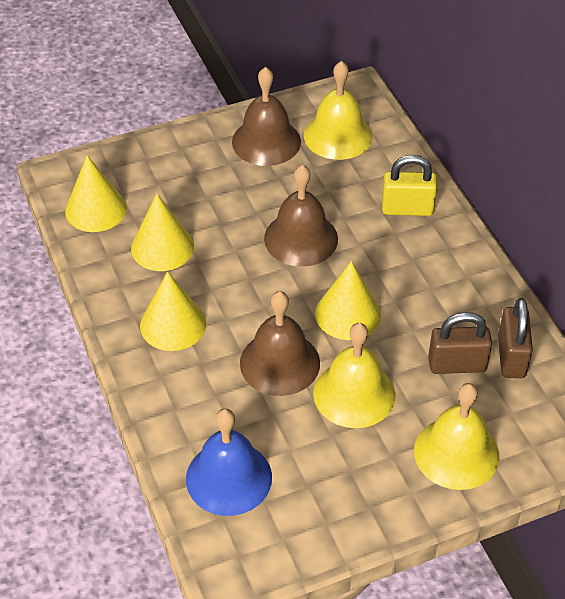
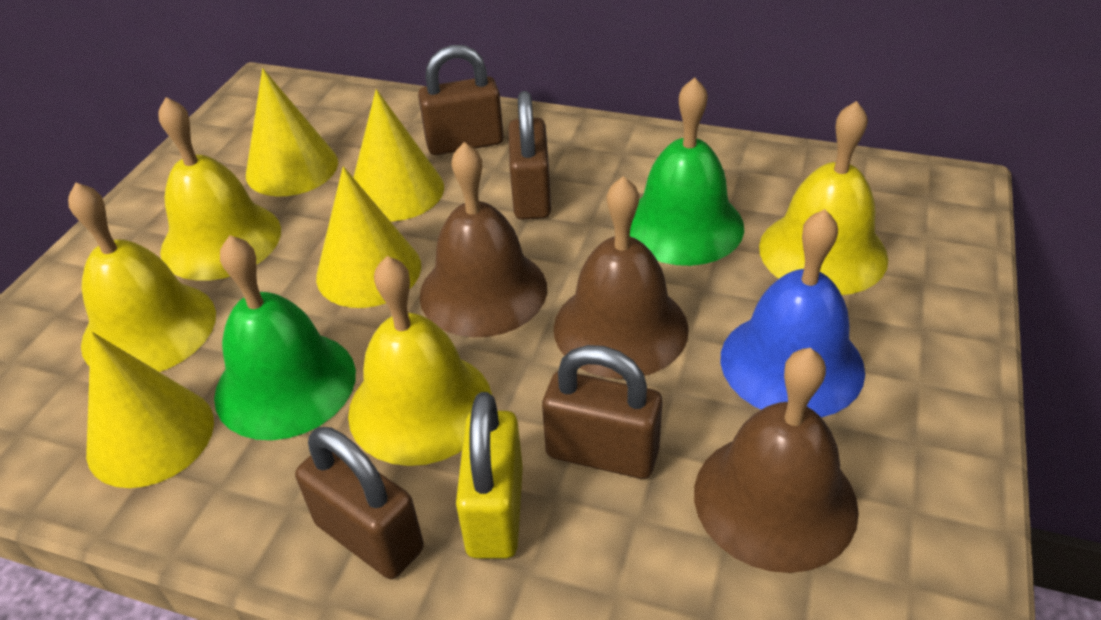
brown padlock: [428,312,492,374] [498,298,533,378] = 2 -> [295,427,424,579] [418,45,504,155] [508,91,551,220] [542,345,662,479] = 4
green bell: none = 0 -> [214,235,356,440] [630,77,744,266] = 2
yellow bell: [304,61,372,160] [313,323,395,428] [414,383,499,490] = 3 -> [68,182,216,372] [159,97,281,281] [348,256,492,466] [759,101,888,295] = 4

